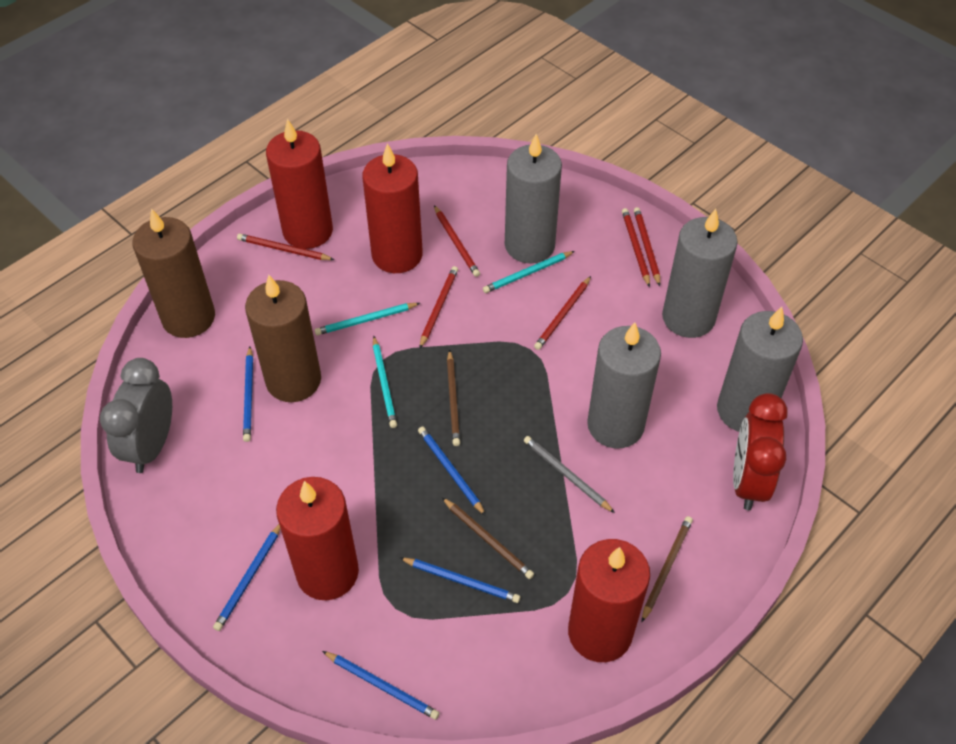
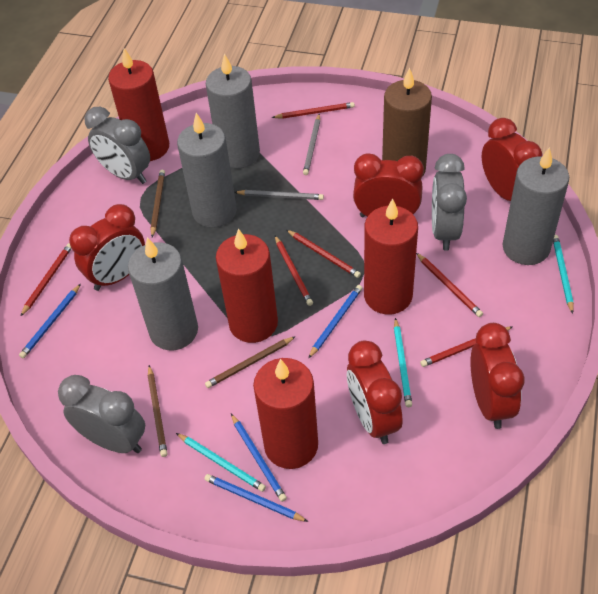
blue pencil: [213,524,281,631] [243,347,253,442] [322,651,439,720] [400,558,520,603] [418,427,486,516] = 5 -> [19,284,81,358] [204,474,308,522] [231,414,287,502] [308,285,362,359] = 4
brown candle: [132,209,215,338] [245,275,321,402] = 2 -> [382,68,432,177] = 1
grey clock: [100,358,172,473] = 1 -> [58,375,145,453] [84,107,150,184] [432,154,467,251] = 3
grey pencil: [524,436,615,513] = 1 -> [235,190,324,200] [303,114,320,175] = 2
red clock: [733,393,788,510] = 1 -> [69,204,145,291] [347,340,402,444] [353,153,424,217] [470,323,524,429] [482,118,542,201] = 5

